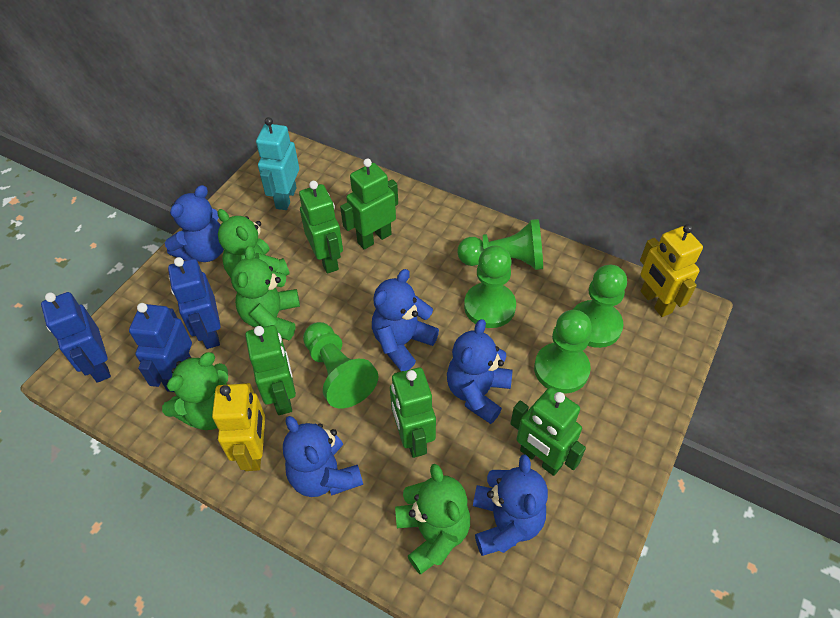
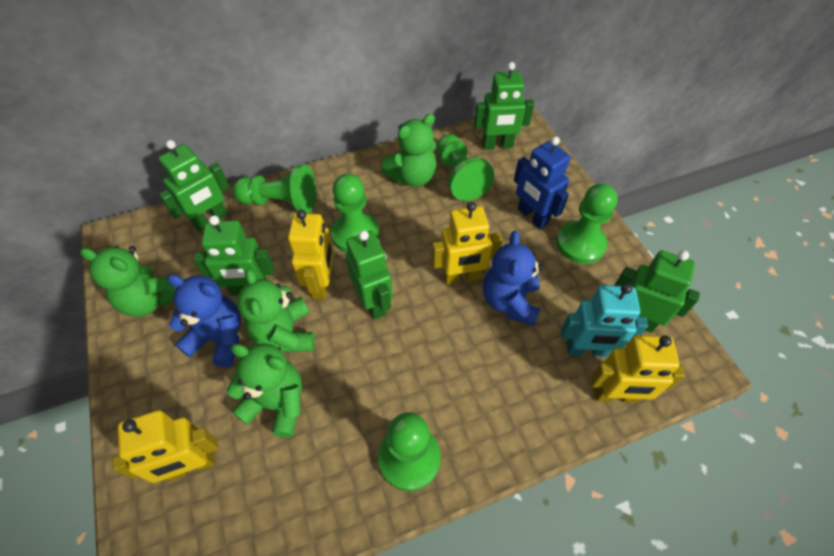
blue robot: [41,292,111,383] [129,303,192,392] [168,257,221,349] = 3 -> [514,136,570,229] = 1
blue teddy bear: [165,185,224,262] [283,416,363,497] [372,269,439,371] [447,319,512,424] [473,454,548,556] = 5 -> [167,274,241,367] [483,231,543,326] = 2
yellow robot: [212,383,265,471] [640,224,703,317] = 2 -> [112,410,218,483] [288,210,334,299] [432,202,503,285] [590,335,685,403] = 4

